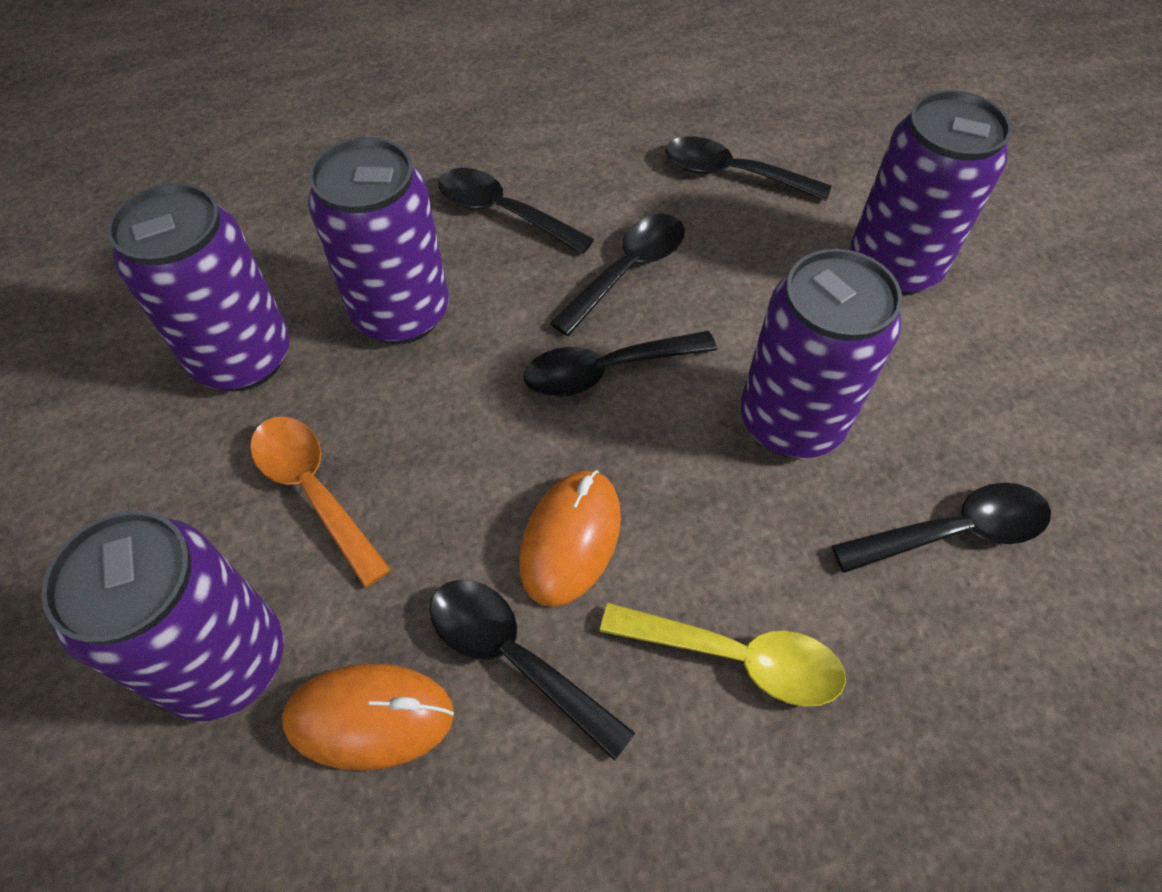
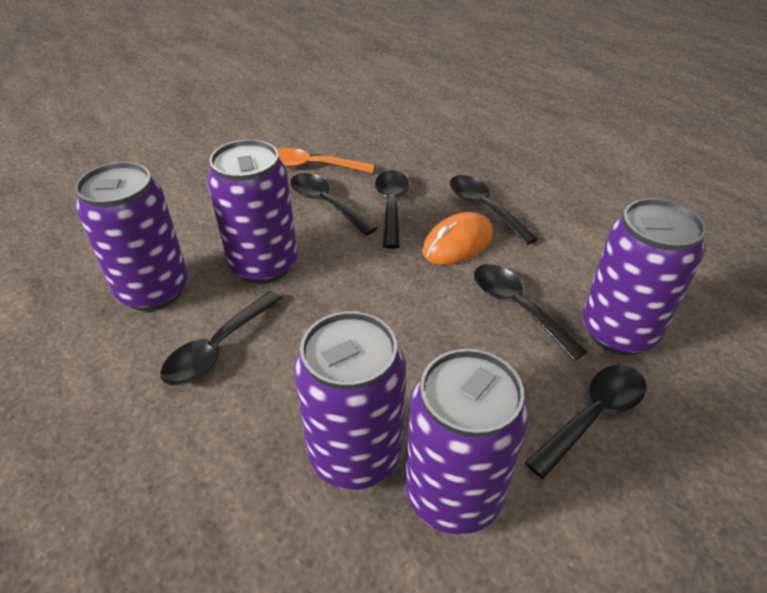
orange mouse: [282,663,454,771] [519,470,621,607] = 2 -> [422,212,493,265] = 1
yellow spoon: [600,603,846,707] = 1 -> none = 0

